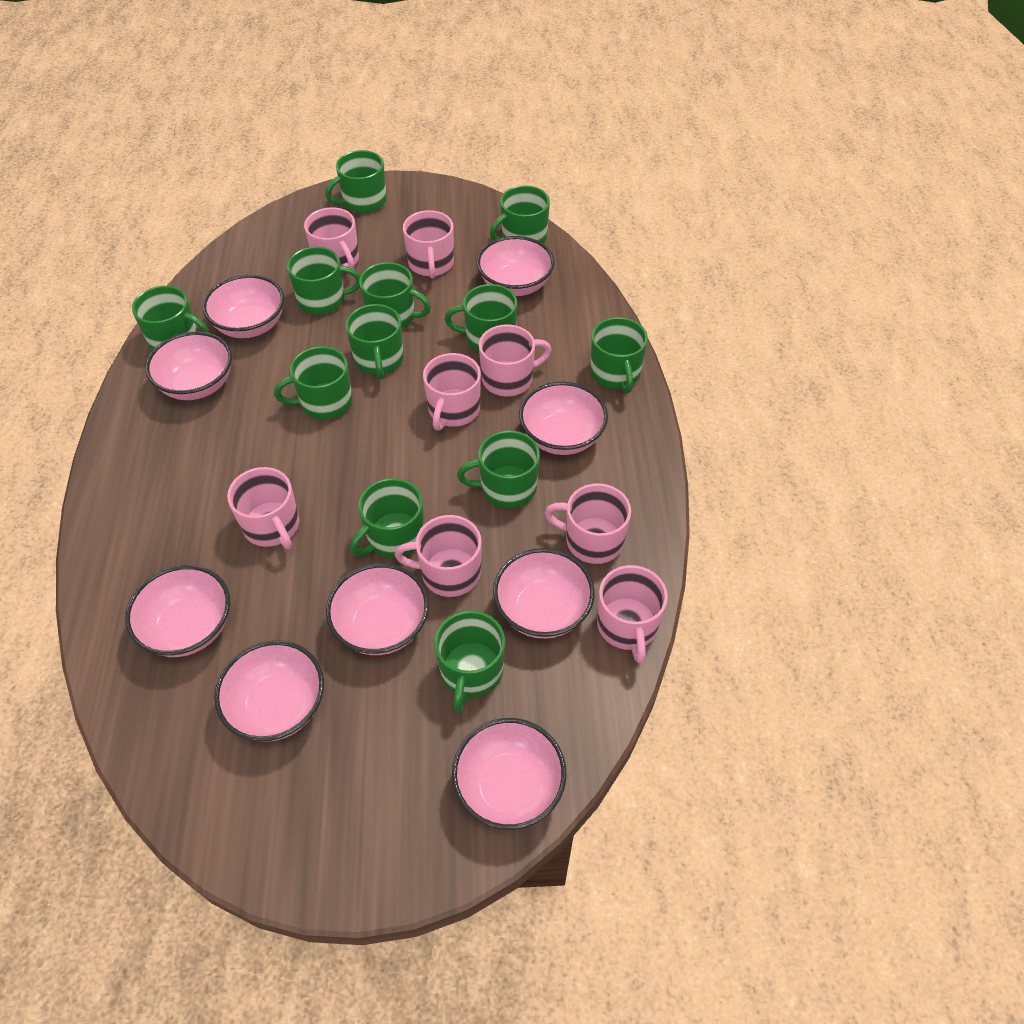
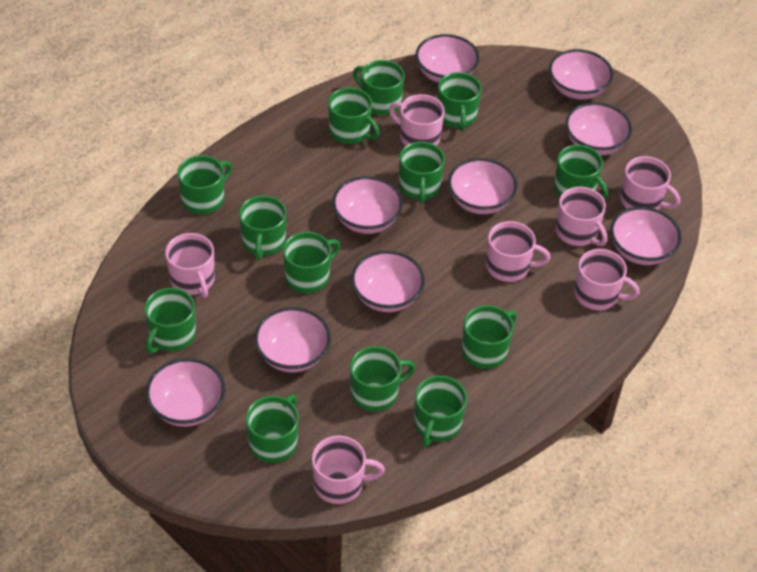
green mug: [132,286,209,351] [274,346,353,419] [287,247,360,315] [325,150,387,213] [346,304,404,379] [350,478,424,558] [359,262,431,328] [434,610,505,712] [444,284,517,351] [457,430,540,508] [490,185,550,243] [590,317,648,393] = 12 -> [144,288,196,354] [177,155,232,214] [239,196,287,260] [246,394,299,463] [283,232,341,293] [328,87,380,144] [350,346,416,412] [353,60,405,115] [399,142,445,204] [414,375,467,447] [438,72,482,131] [462,305,517,369] [554,145,608,200] = 13
pink mug: [227,467,299,549] [304,207,359,269] [394,515,482,597] [403,210,454,279] [423,353,481,431] [479,324,552,397] [544,483,631,564] [597,565,668,663] = 8 -> [165,233,215,298] [312,435,385,504] [389,94,445,146] [486,221,551,282] [556,187,608,246] [574,249,640,310] [620,156,680,210] = 7

